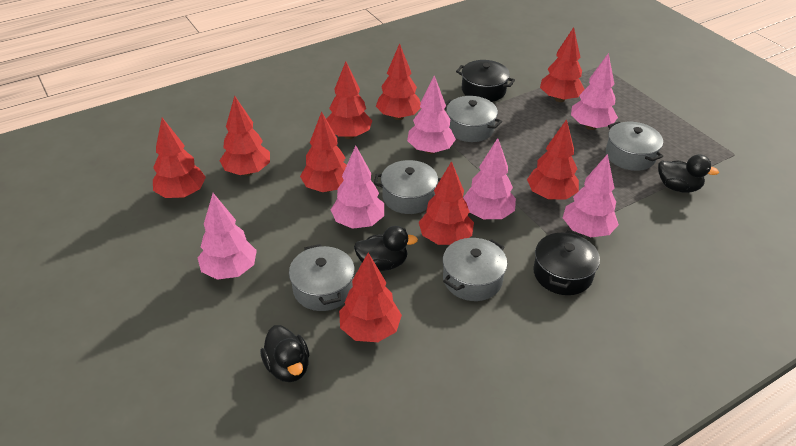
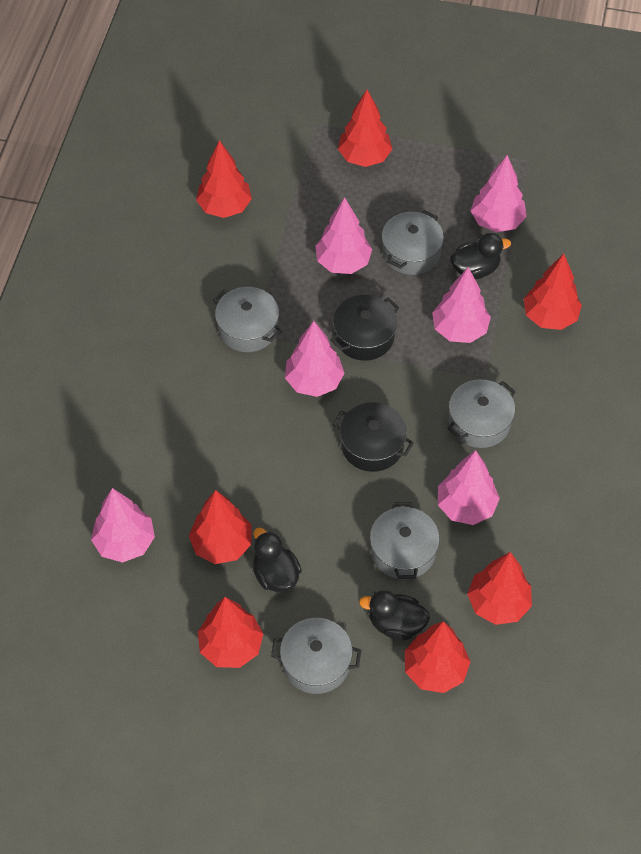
red tree: [153,118,206,198] [219,96,270,176] [300,111,347,192] [326,62,373,139] [339,253,402,342] [376,43,421,120] [419,161,474,245] [527,119,579,200] [540,27,585,102] = 9 -> [189,490,252,564] [196,140,252,218] [198,597,263,668] [338,90,392,167] [405,621,470,693] [467,552,532,625] [524,254,582,330] = 7

